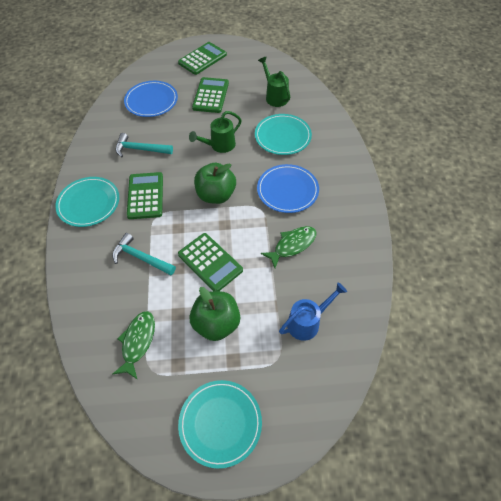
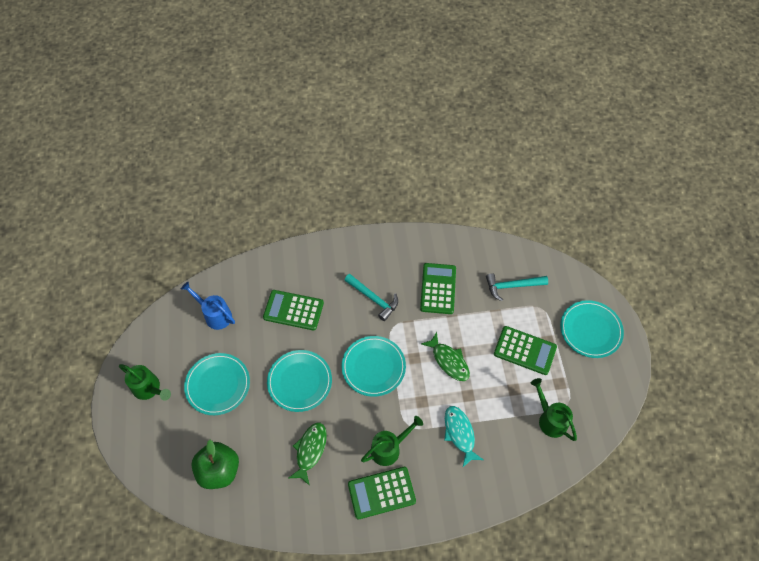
blue plate: [124,81,178,117] [257,164,319,213] = 2 -> none = 0
green apple: [189,287,240,341] [194,163,236,204] = 2 -> [192,440,239,489] = 1
green watering can: [189,111,242,153] [258,56,290,107] = 2 -> [119,364,171,401] [361,416,423,466] [531,378,577,441] = 3
turquoise fish: none = 0 -> [444,406,484,467] = 1
turquoise plate: [55,177,119,227] [178,380,262,469] [255,114,312,155] = 3 -> [184,353,250,415] [267,350,332,412] [342,336,406,397] [560,300,624,358] = 4

